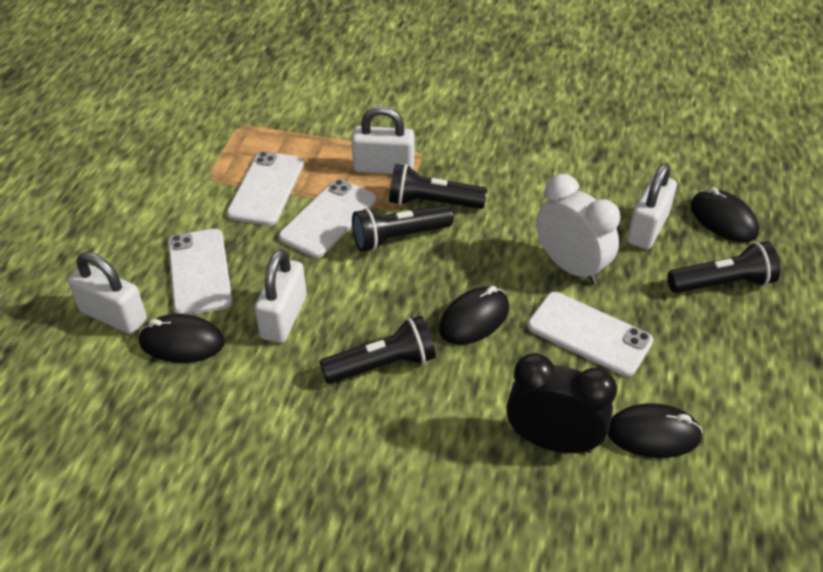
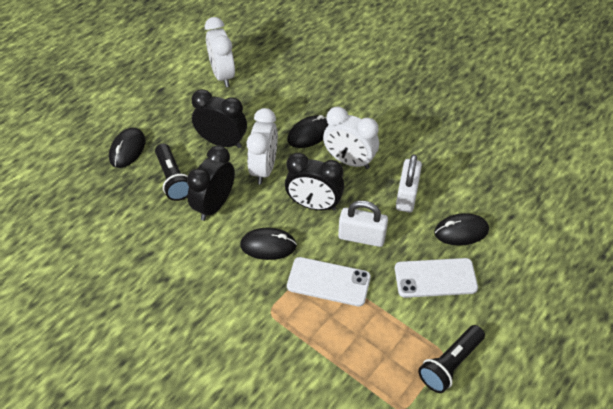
black clock: [506,353,617,453] = 1 -> [187,145,235,221] [192,89,247,149] [285,153,344,211] = 3
black flashlight: [319,316,436,384] [352,205,453,252] [389,164,487,209] [667,241,780,293] = 4 -> [155,143,189,201] [418,325,485,393] = 2
white clock: [536,174,620,285] = 1 -> [205,17,235,87] [247,108,278,184] [323,107,379,169] = 3
white padlock: [68,252,146,334] [254,249,307,343] [352,106,414,174] [627,163,677,250] = 4 -> [338,200,388,247] [396,154,422,212] = 2
white phone: [168,229,232,315] [227,151,304,226] [279,179,376,258] [527,292,653,377] = 4 -> [287,257,371,307] [395,258,478,298] = 2

